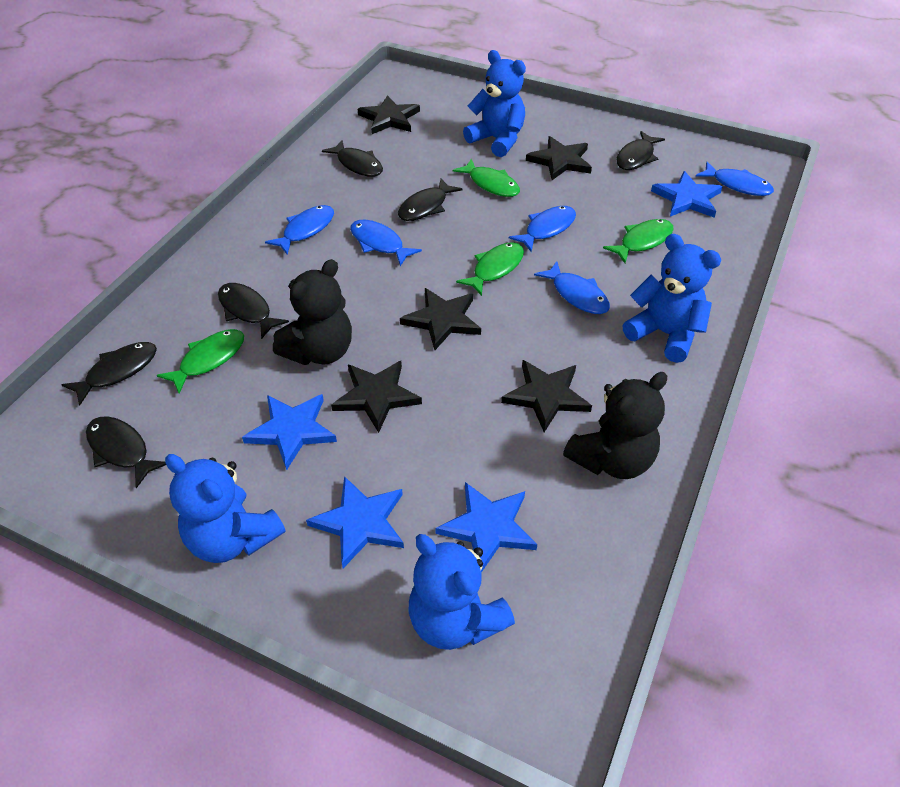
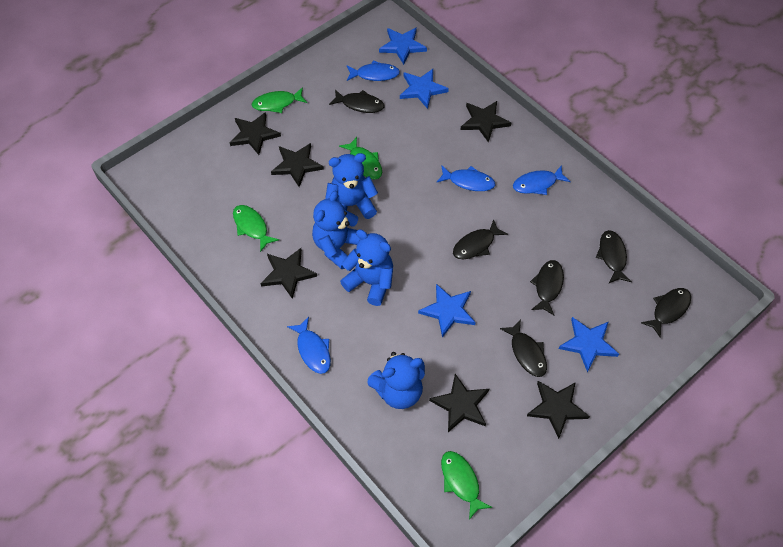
black star: [331,361,422,433] [358,95,420,134] [400,288,481,350] [501,360,592,432] [526,136,592,180] = 5 -> [230,112,281,155] [261,248,317,299] [271,143,324,187] [429,374,489,432] [461,101,511,142] [527,381,590,439] = 6
black teddy bear: [273,259,352,365] [563,372,667,479] = 2 -> none = 0
blue fish: [265,205,334,255] [350,220,422,266] [509,206,576,252] [534,261,610,314] [696,162,774,196] = 5 -> [287,317,331,374] [347,60,400,81] [436,165,495,191] [513,165,571,195] = 4

